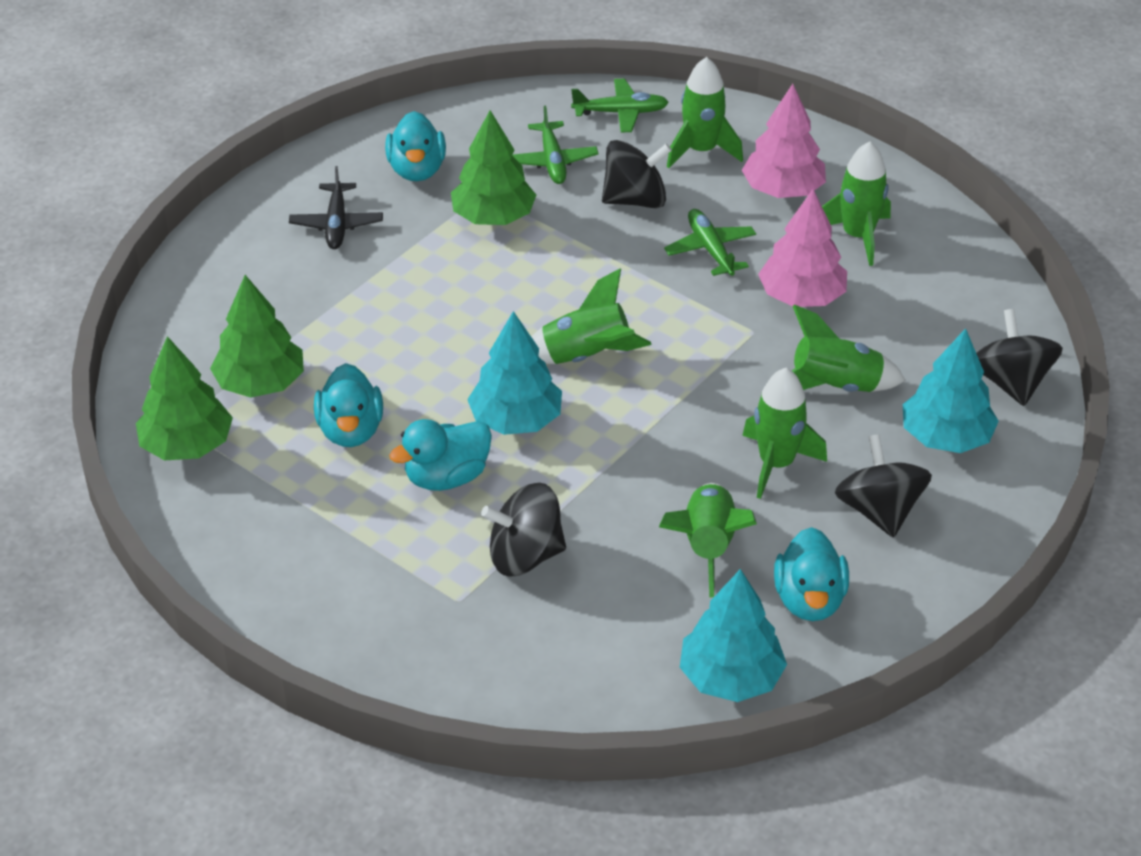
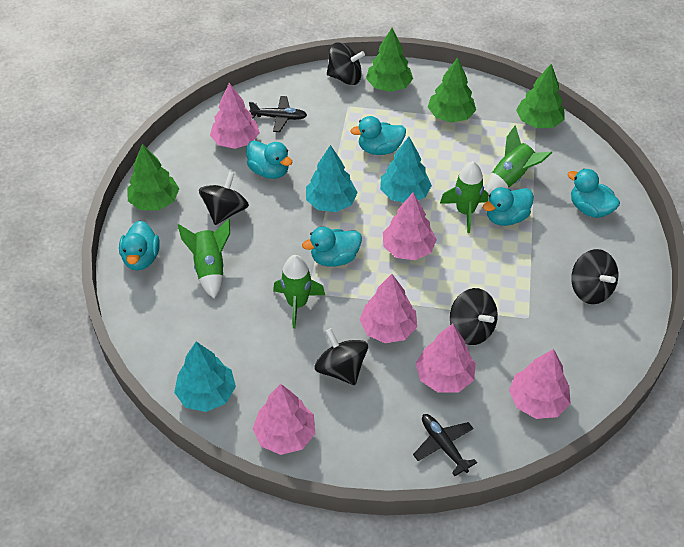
black plane: [289,166,383,249] = 1 -> [249,96,307,132] [413,414,477,476] = 2
black spinning top: [481,483,566,576] [602,140,672,209] [835,434,932,537] [976,309,1063,406] = 4 -> [199,172,249,225] [314,328,368,385] [327,42,365,85] [450,288,498,345] [571,249,618,304] = 5
green plane: [512,106,598,184] [571,79,669,133] [664,209,756,276] = 3 -> none = 0
green rocket: [531,268,652,364] [659,483,757,597] [667,57,743,168] [742,368,827,499] [792,304,906,392] [822,141,891,266] = 6 -> [178,219,230,298] [273,255,325,328] [440,161,488,233] [486,125,552,195] = 4
green tree: [136,336,233,460] [210,275,304,398] [451,110,536,225] = 3 -> [127,144,179,210] [366,28,413,92] [428,57,476,123] [516,64,565,128] = 4
pink tree: [742,84,826,198] [758,189,847,307] = 2 -> [210,83,260,149] [253,384,315,455] [359,274,417,343] [383,193,437,260] [416,324,476,393] [509,349,571,419] = 6
turquoise duck: [314,363,383,447] [385,111,446,181] [389,419,492,491] [774,527,849,621] = 4 -> [119,221,160,270] [246,141,293,179] [302,227,362,267] [350,116,406,155] [483,187,534,226] [567,169,620,218] = 6

